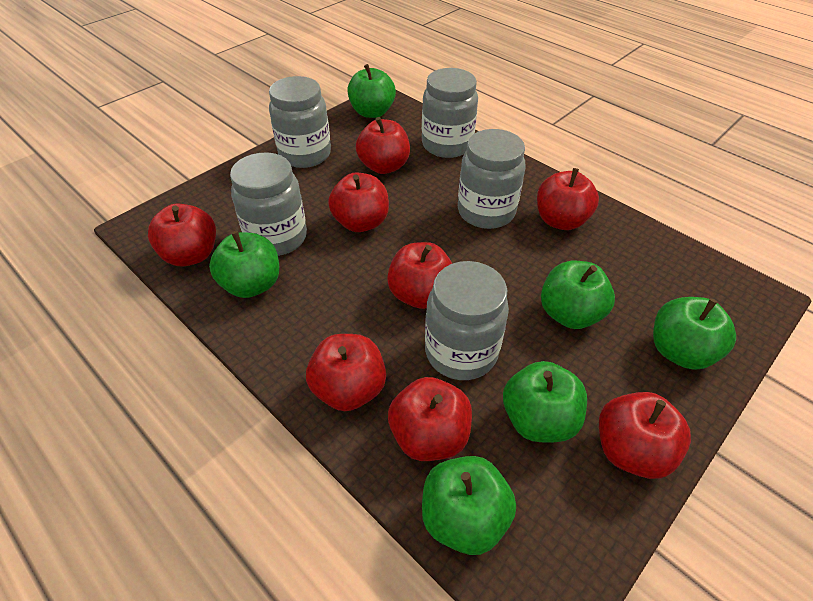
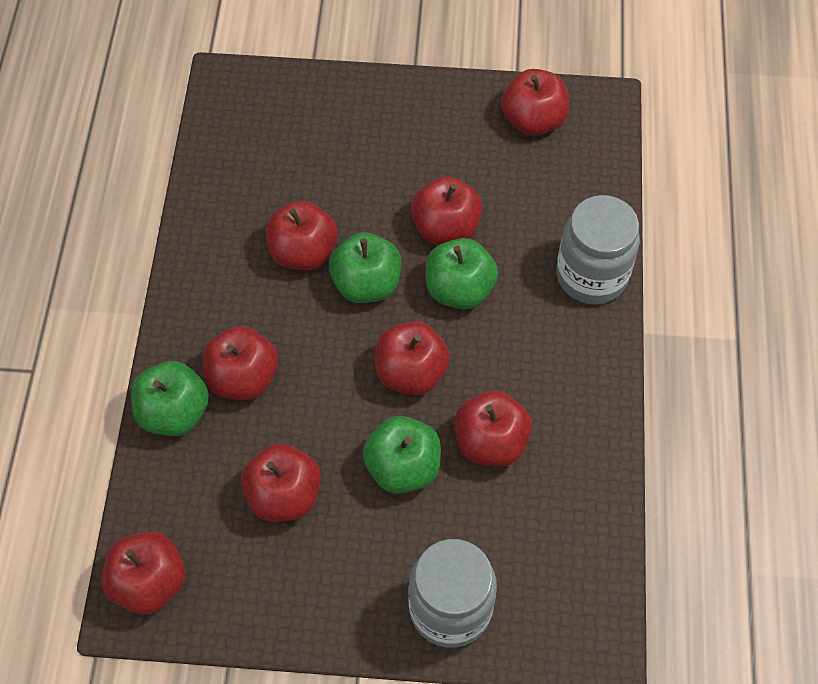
green apple: [209,231,279,298] [347,64,396,118] [422,456,516,555] [503,361,587,442] [541,261,615,329] [653,297,736,370] = 6 -> [131,361,209,436] [329,232,401,303] [363,416,441,494] [425,238,498,310] = 4
grey jar: [230,153,307,256] [269,76,331,168] [422,68,478,158] [425,261,509,380] [458,129,525,229] = 5 -> [409,539,497,648] [556,195,640,304] = 2

